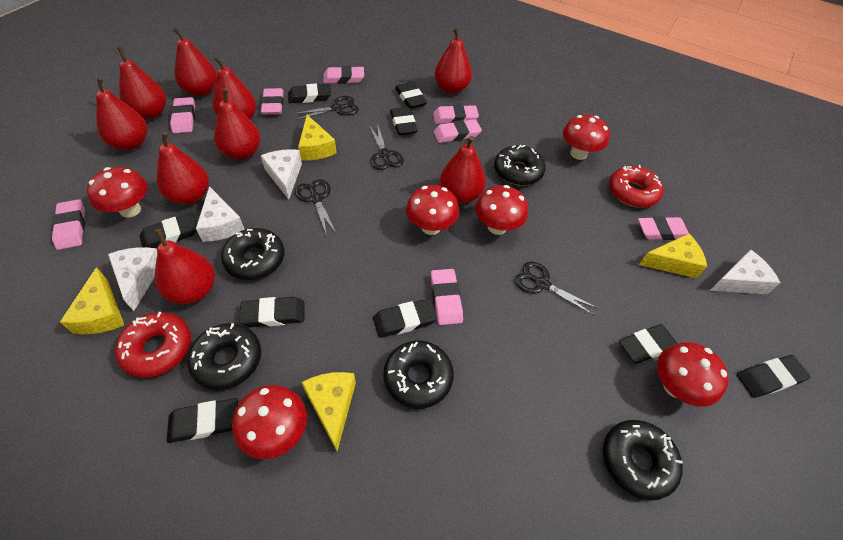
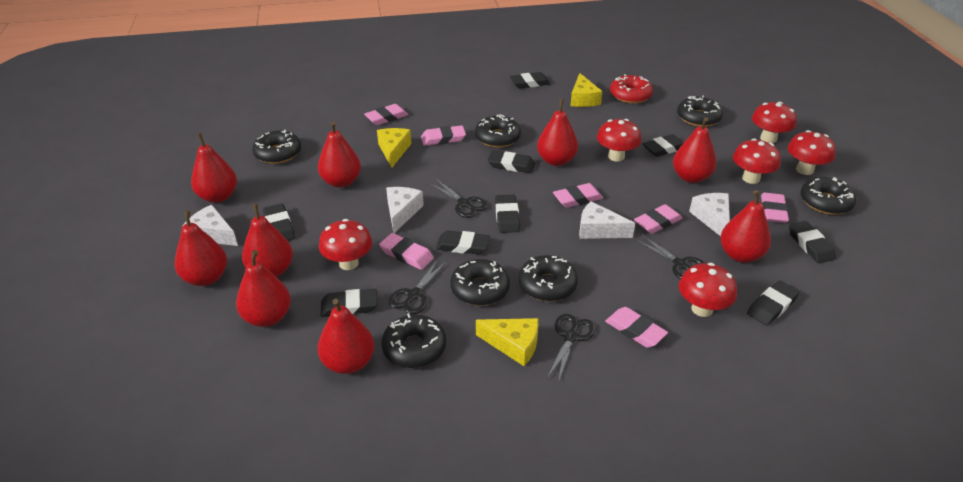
black donut: [187,323,261,390] [221,228,284,280] [384,340,454,409] [494,145,546,186] [603,420,683,500] = 5 -> [252,130,301,164] [381,313,446,368] [451,259,510,306] [475,114,521,148] [519,255,578,301] [677,95,723,127] [801,177,856,215] = 7
pink eraser: [52,199,85,250] [170,97,195,133] [261,88,284,115] [323,66,364,84] [431,269,463,325] [433,105,479,124] [434,119,482,143] [638,216,689,240] = 8 -> [364,104,409,125] [379,233,434,270] [421,125,466,146] [553,183,603,208] [605,307,668,348] [634,204,683,234] [761,193,789,223] = 7
red donut: [115,312,191,378] [609,165,664,208] = 2 -> [610,74,653,104] = 1
yellow cheese: [60,267,124,334] [298,115,337,160] [301,372,356,451] [639,234,707,279] = 4 -> [377,128,411,168] [476,318,538,366] [571,73,602,107] = 3

